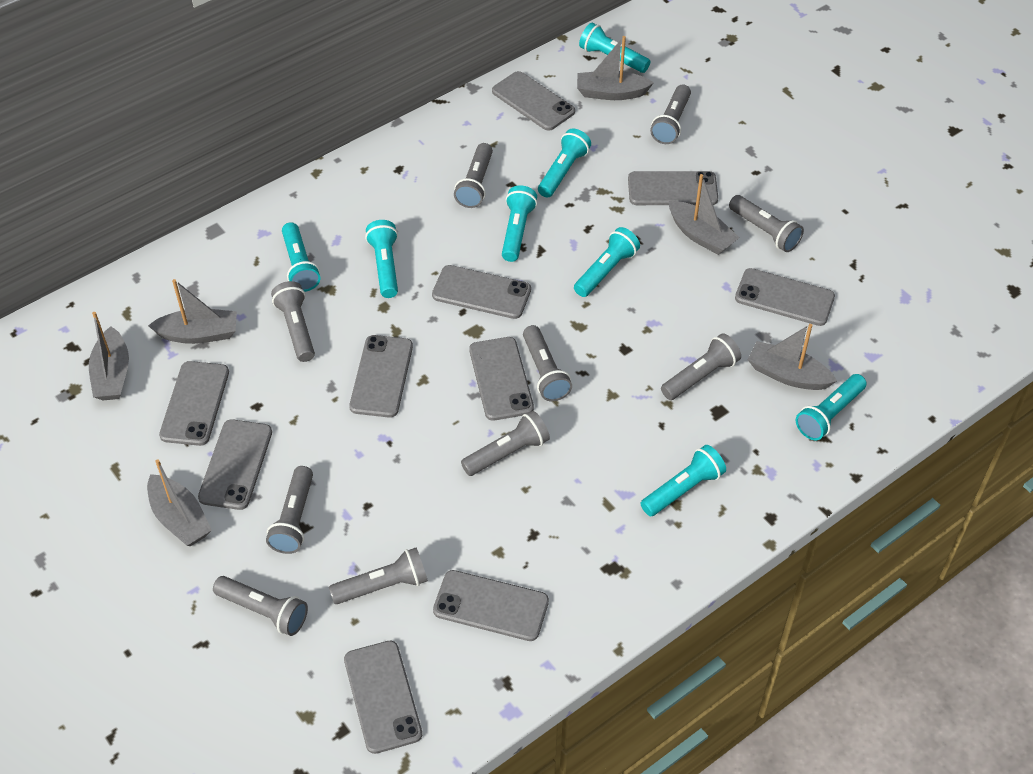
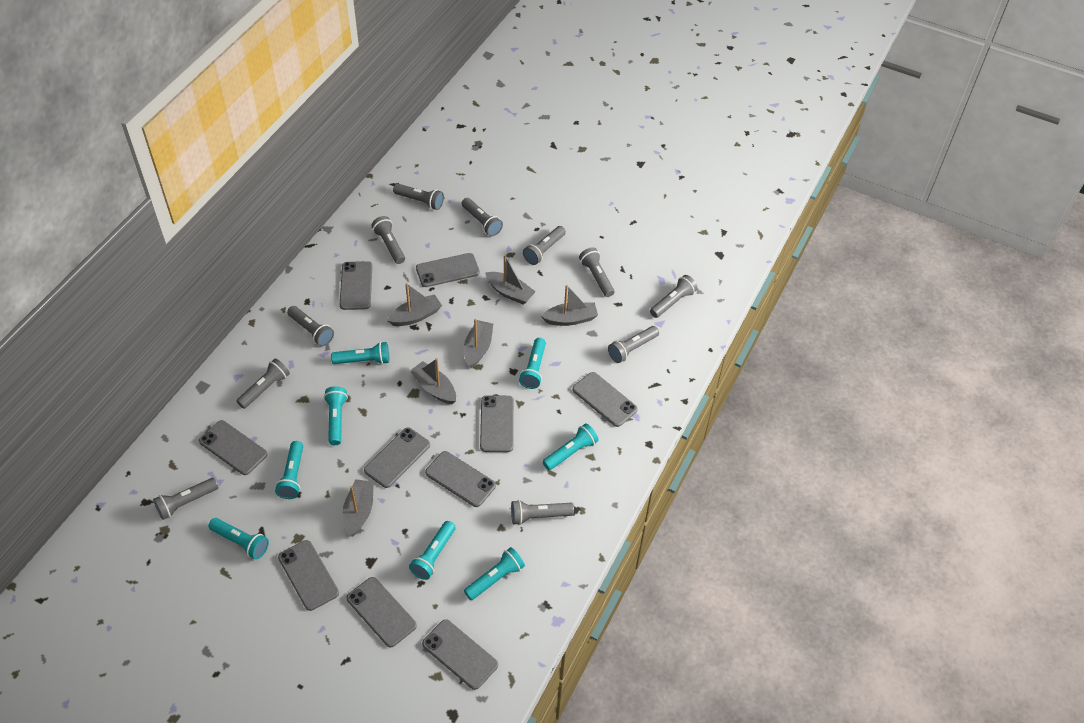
grey flashlight: [213,576,308,636] [266,466,313,554] [271,281,315,362] [329,547,428,604] [454,143,493,208] [461,411,550,476] [523,325,572,401] [650,84,691,144] [661,333,741,400] [729,195,804,252] = 10 -> [153,478,219,520] [237,358,290,409] [287,306,334,346] [371,216,405,264] [393,184,444,210] [462,198,503,236] [511,500,574,525] [523,226,566,265] [579,247,615,297] [608,326,659,363] [650,275,698,318] = 11

